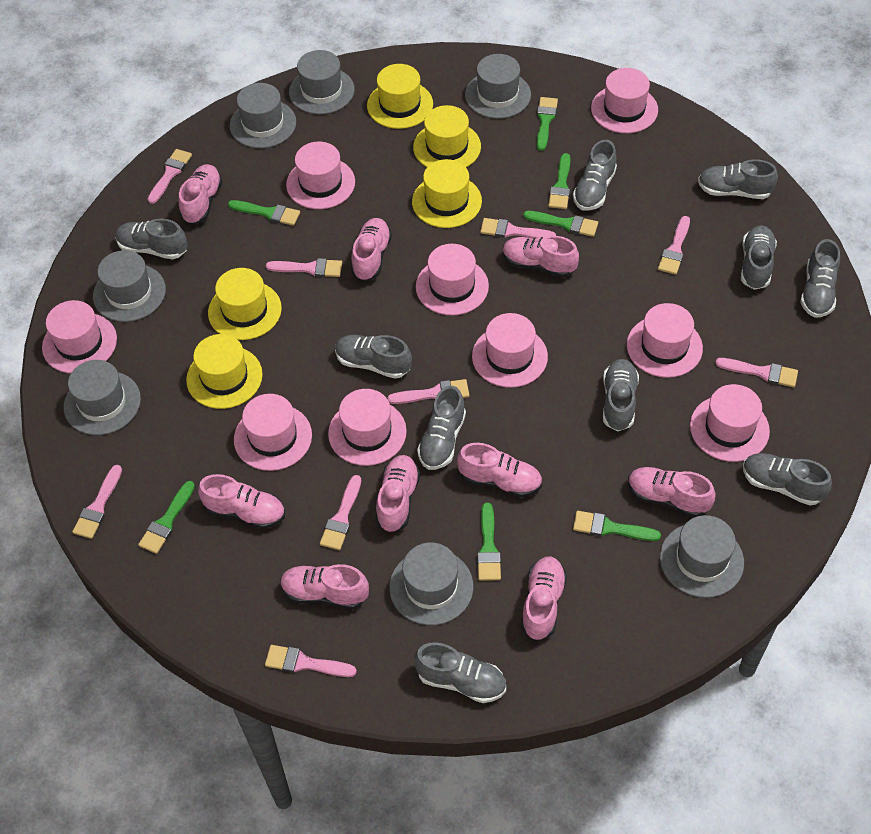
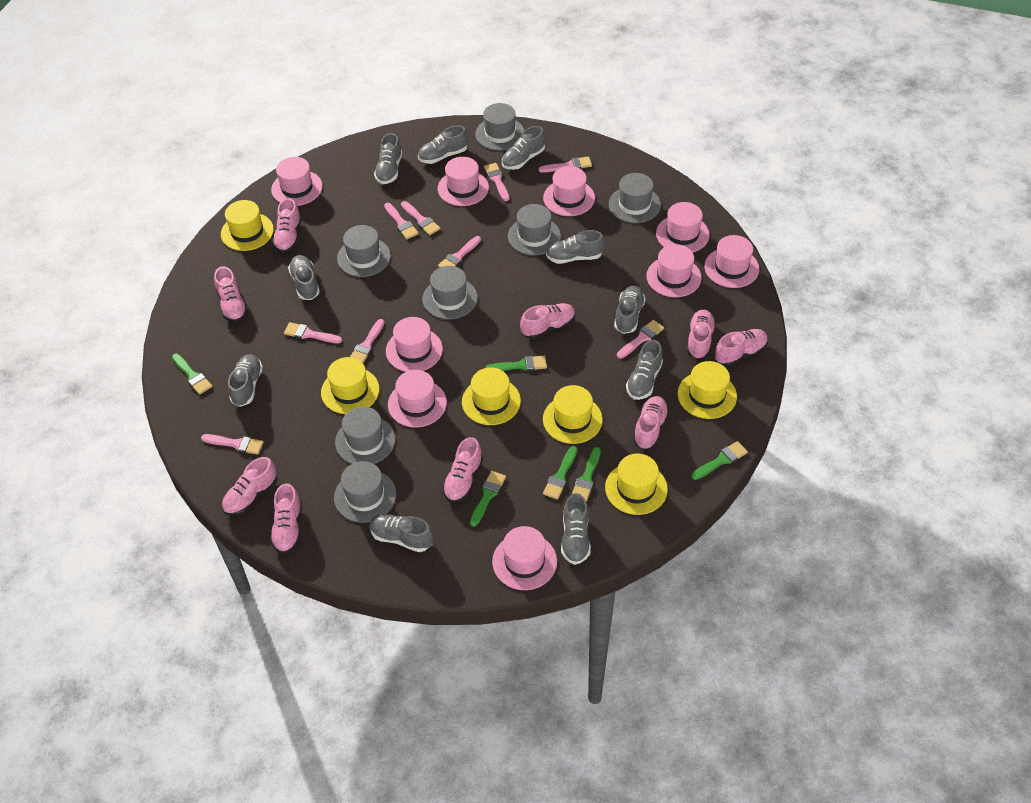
green brush: [138,481,195,554] [228,200,300,226] [477,503,501,581] [523,211,598,237] [537,97,558,151] [548,153,571,209] [573,511,661,541] = 7 -> [172,354,212,395] [470,471,506,527] [486,355,547,371] [543,446,577,499] [572,447,601,501] [691,441,748,480] = 6
yellow hat: [186,334,263,409] [208,268,282,340] [367,64,433,129] [412,159,482,228] [413,105,481,167] = 5 -> [221,200,274,251] [321,357,379,414] [462,368,521,425] [543,385,603,444] [605,454,668,515] [677,361,737,419] = 6

